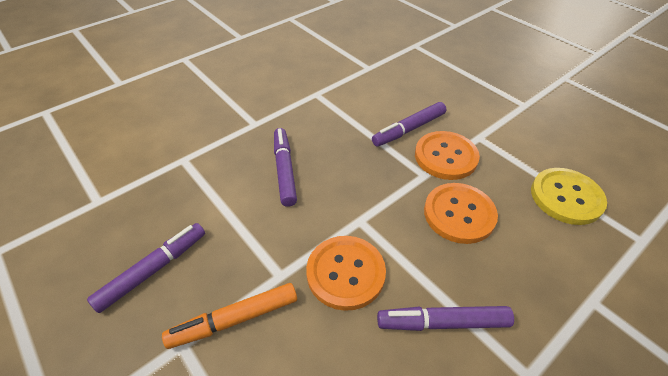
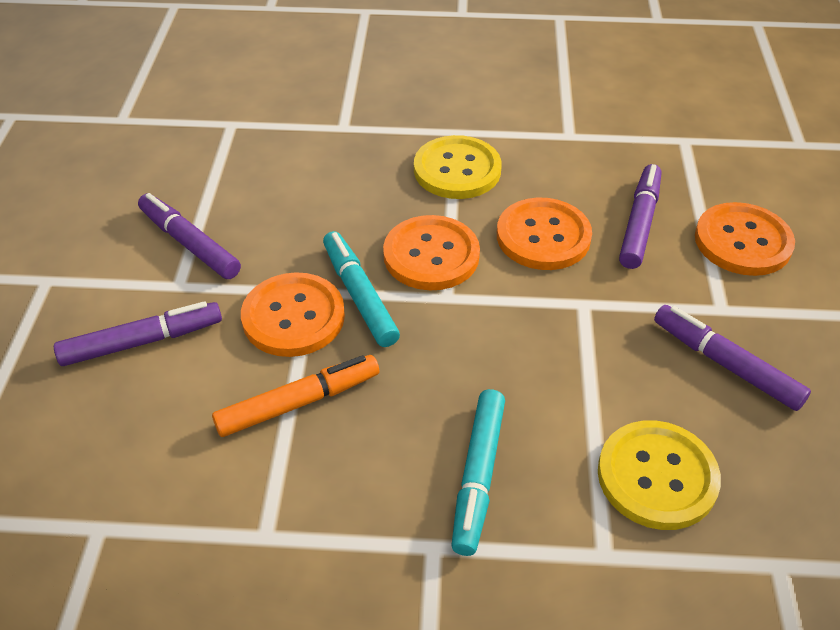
orange button: [306,236,386,311] [415,131,480,180] [424,183,498,244] = 3 -> [241,272,345,357] [383,215,480,290] [497,197,592,270] [695,202,795,276] = 4
turquoise marker: none = 0 -> [323,231,400,347] [451,389,505,556] = 2
yellow button: [531,168,607,225] = 1 -> [414,135,502,199] [598,420,721,530] = 2

